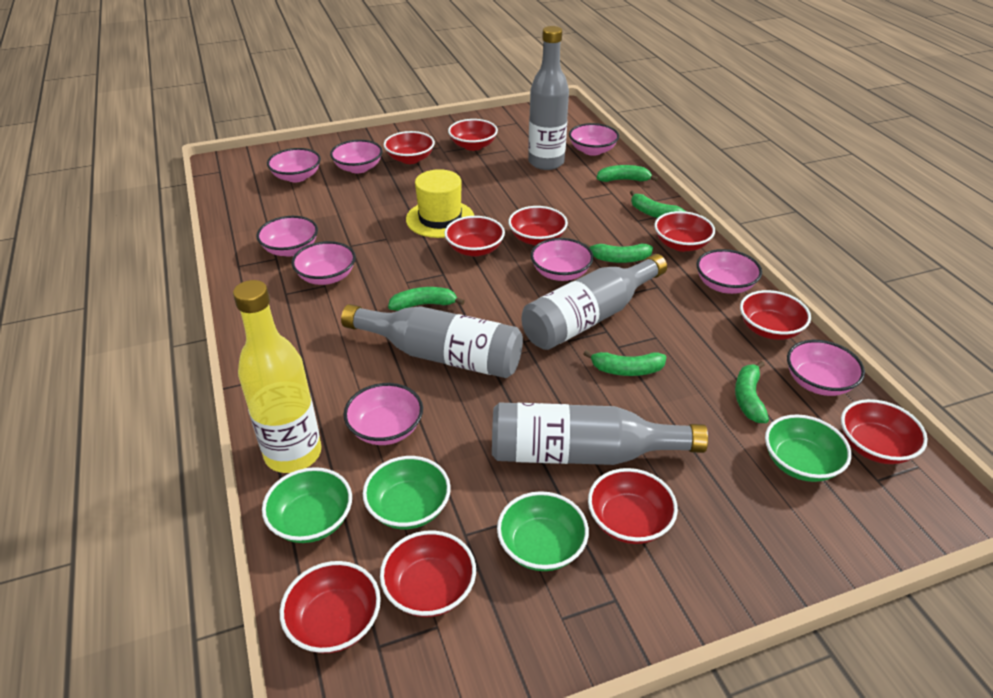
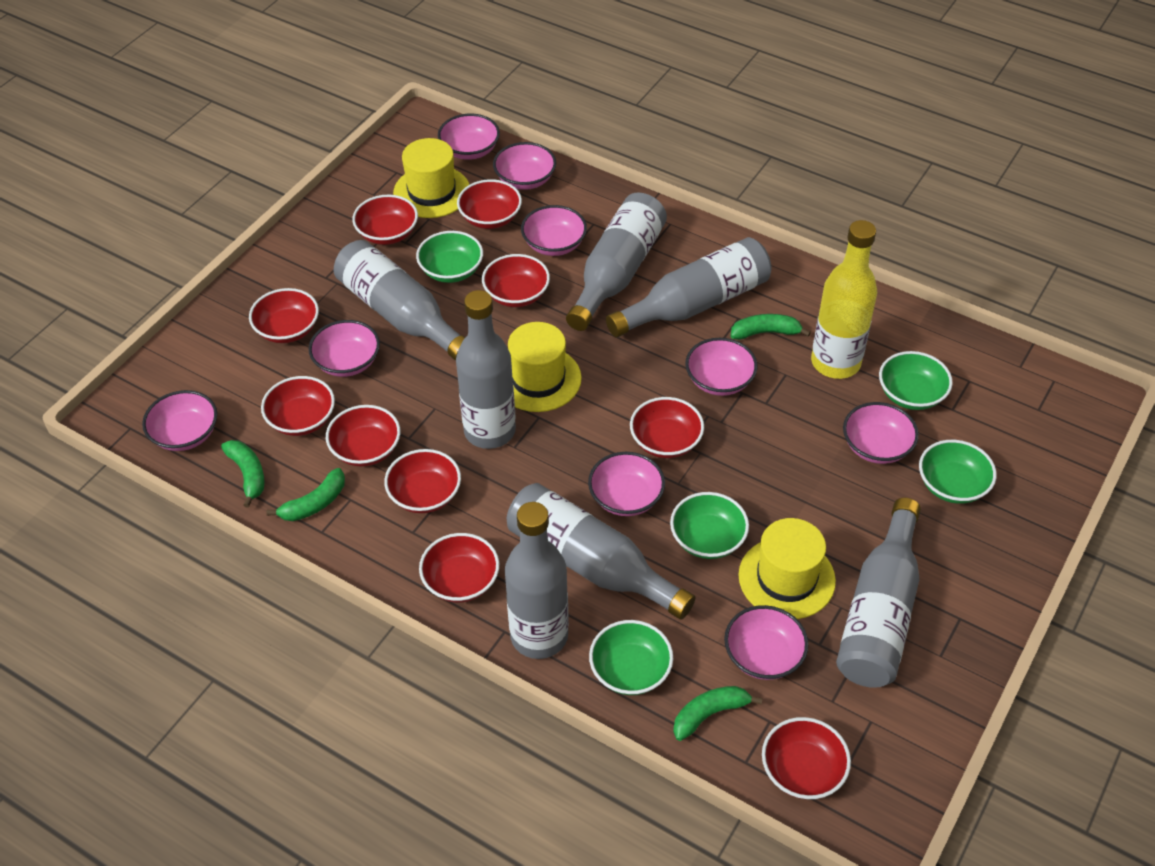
green banana: [388,287,465,311] [583,350,666,376] [584,243,653,263] [597,165,658,182] [630,191,685,218] [735,361,769,423] = 6 -> [221,440,265,508] [266,468,345,521] [673,686,762,741] [730,314,811,340] = 4
green bowl: [262,467,352,543] [363,456,451,529] [497,491,589,571] [765,415,852,482] = 4 -> [416,231,483,283] [589,620,673,695] [670,492,749,559] [879,351,953,410] [919,440,997,504] = 5
grey bottle: [341,304,523,378] [492,403,708,465] [522,254,667,350] [528,26,569,170] = 4 -> [334,240,465,361] [456,290,516,449] [505,502,569,659] [507,483,695,620] [566,192,667,331] [606,237,771,337] [836,498,921,688] = 7
yellow hat: [406,169,474,238] = 1 -> [393,138,469,218] [508,322,582,412] [738,518,836,619] = 3

